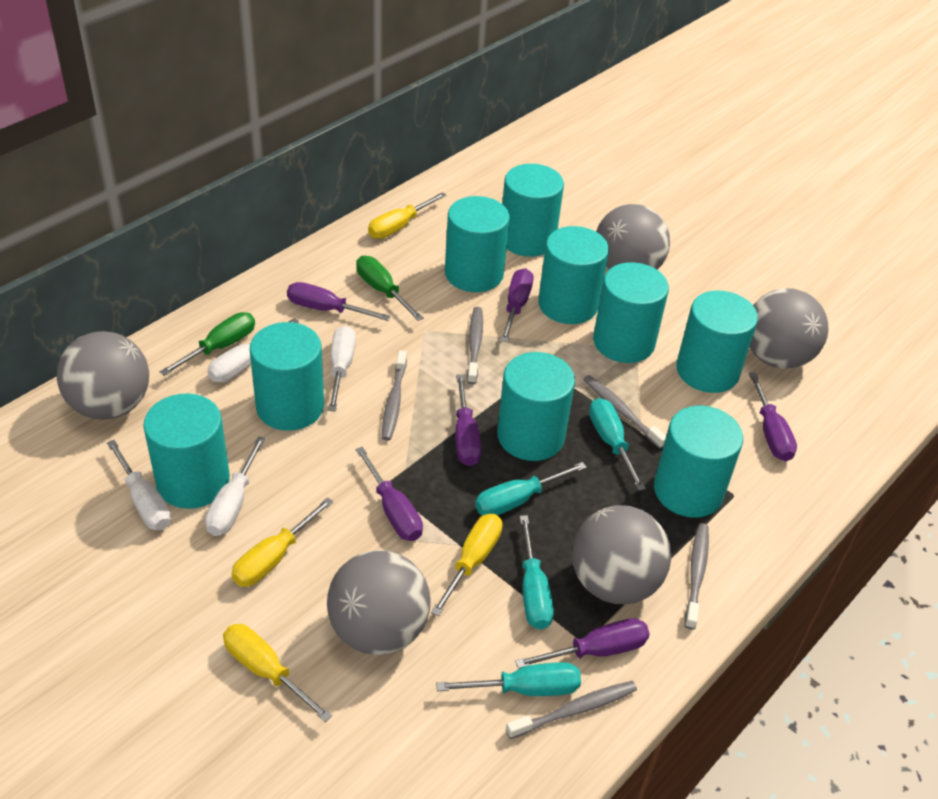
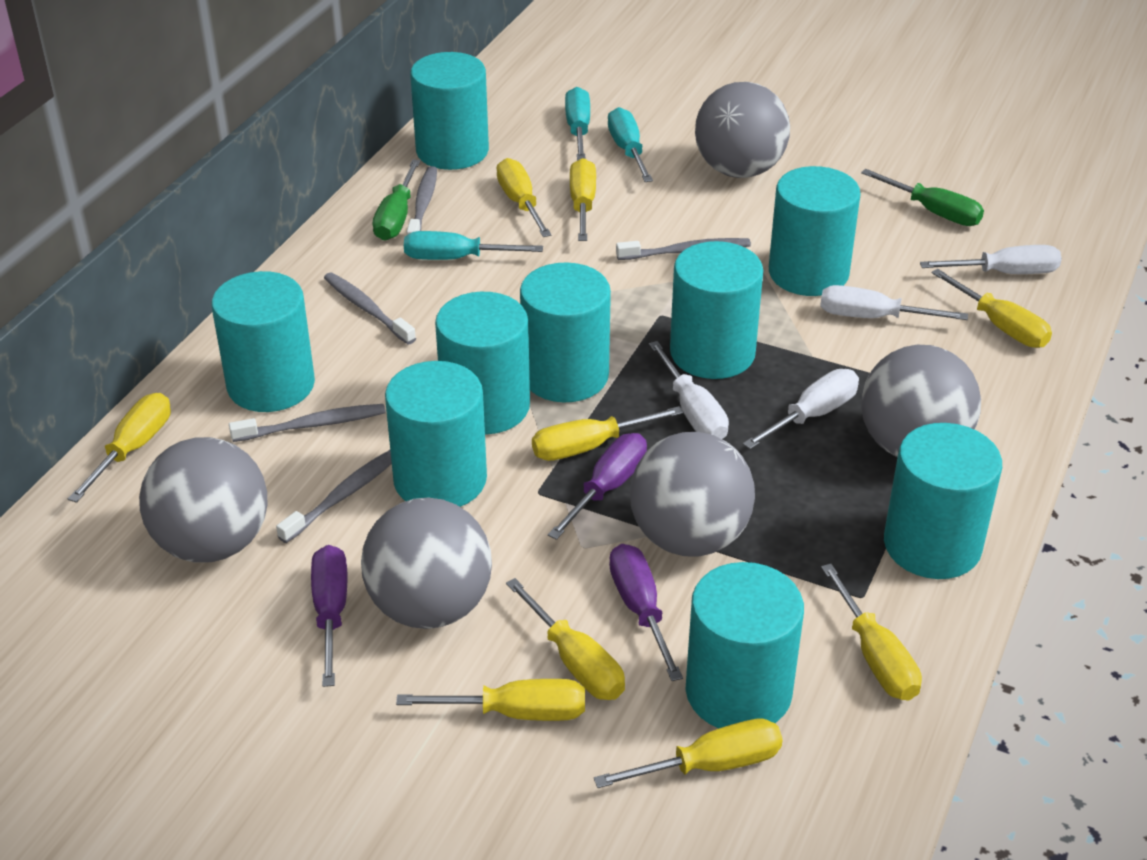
purple screwdriver: [287,282,391,321] [355,447,423,541] [455,374,482,466] [500,268,534,342] [515,618,650,669] [749,372,797,461] = 6 -> [311,545,347,687] [548,433,647,540] [609,544,683,681] = 3
turquoise screwdriver: [436,662,581,696] [475,462,587,515] [519,515,554,630] [589,398,646,491] = 4 -> [404,231,543,260] [565,87,590,161] [608,107,653,182] = 3
yellow screwdriver: [223,624,332,722] [231,497,333,587] [368,192,447,239] [431,514,503,616] = 4 -> [68,393,171,503] [396,679,585,721] [496,158,551,237] [506,578,625,700] [532,406,684,461] [570,158,596,241] [594,718,783,788] [821,564,922,700] [931,269,1052,348] = 9

